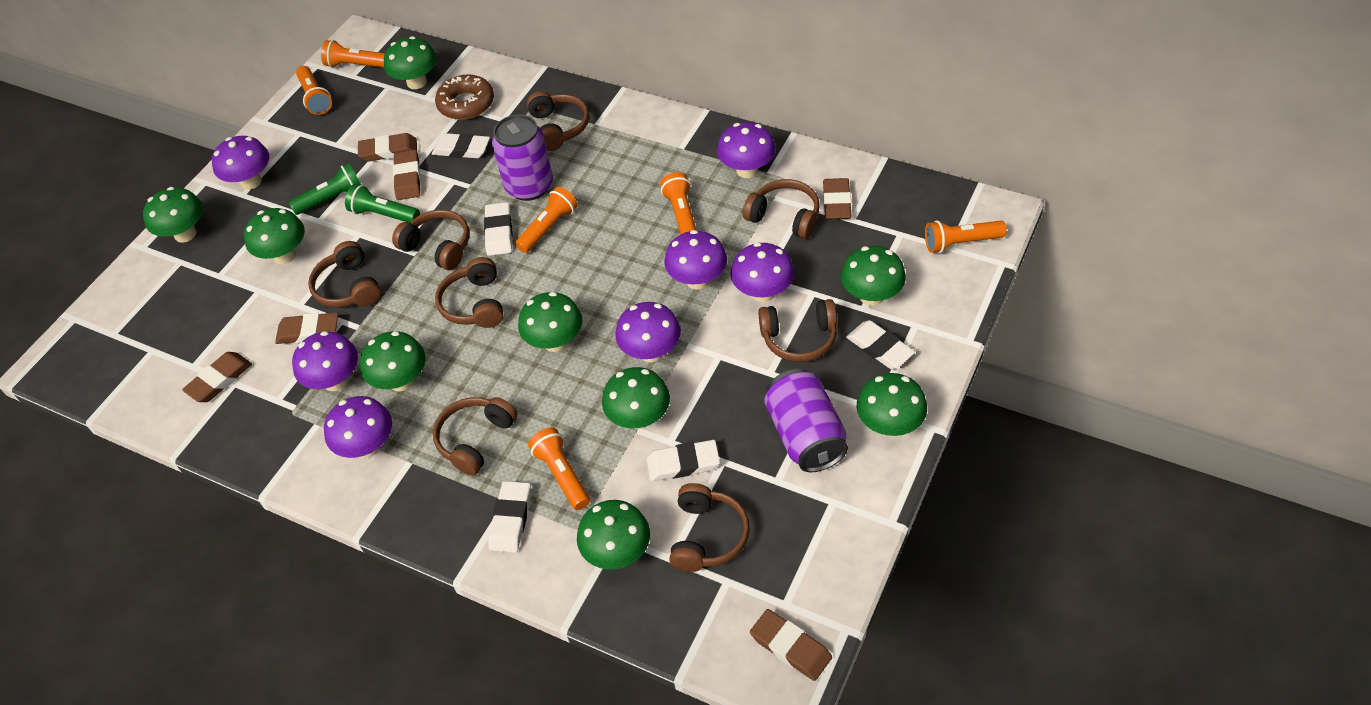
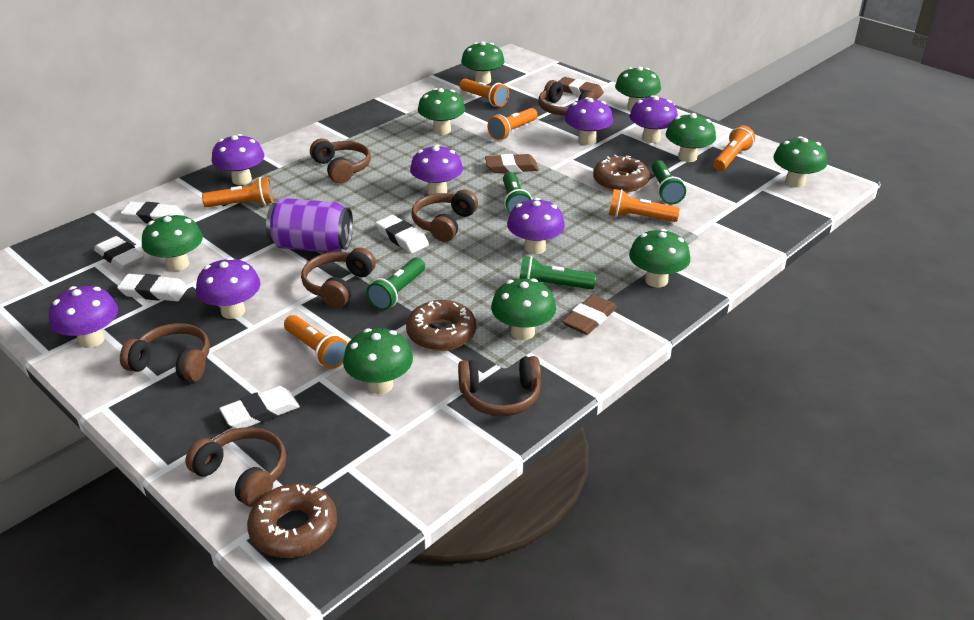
brown donut: [435,74,494,120] = 1 -> [247,484,337,558] [406,300,476,351] [593,155,650,192] = 3
brown eraser: [182,352,252,402] [275,312,338,344] [358,133,417,161] [393,150,421,200] [750,609,832,681] [823,178,852,220] = 6 -> [485,154,539,173] [558,77,604,99] [562,295,617,335] = 3
brown headphones: [308,241,381,308] [392,210,469,270] [433,397,518,476] [435,257,504,328] [527,91,589,151] [669,483,750,572] [743,179,820,239] [758,299,837,362] = 8 -> [120,323,210,382] [185,427,286,507] [301,248,376,308] [310,138,371,183] [411,189,478,242] [458,356,541,416] [538,80,597,115] = 7
green flashlight: [289,163,361,215] [345,184,420,223] = 2 -> [366,258,425,310] [503,172,532,214] [519,256,596,290] [652,160,686,204] = 4
purple can: [492,114,553,201] [764,369,848,472] = 2 -> [266,198,353,253] = 1

